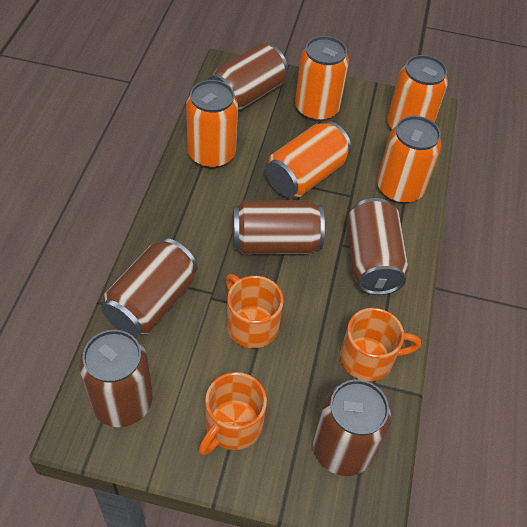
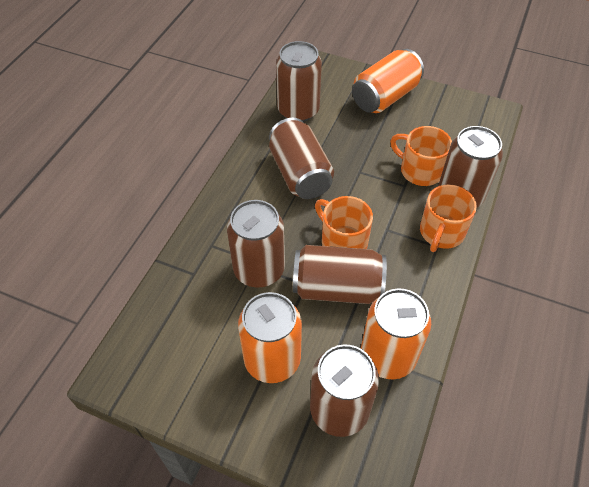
orange can: [186,80,238,169] [266,121,351,198] [295,36,349,122] [377,116,442,204] [387,55,448,129] = 5 -> [238,292,302,383] [352,49,424,113] [361,289,431,379] = 3

